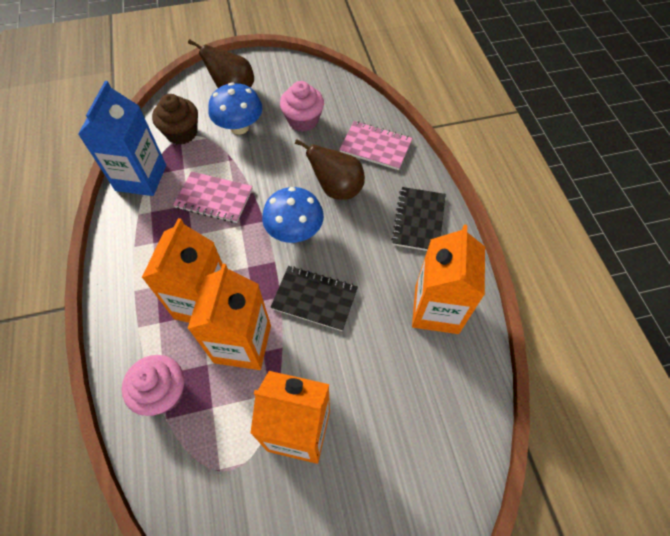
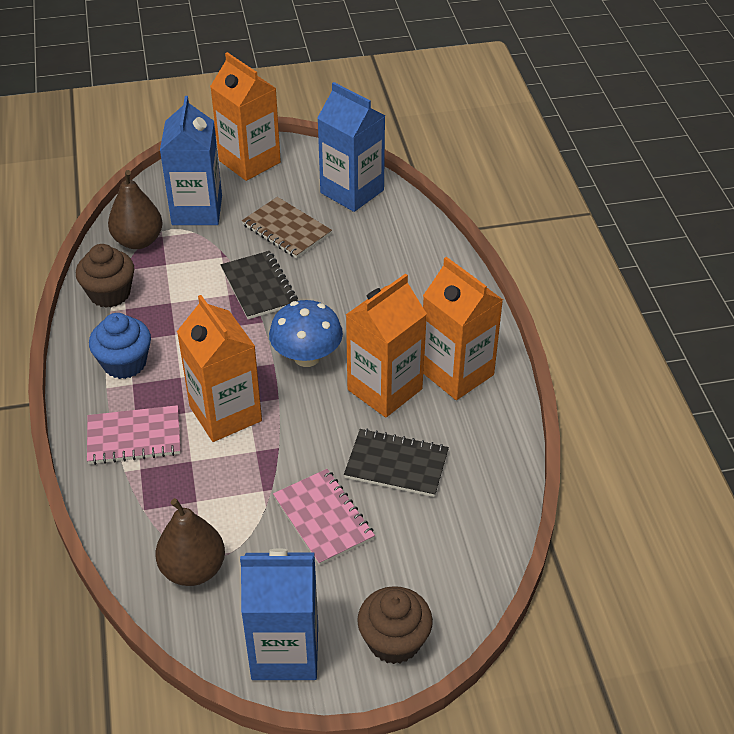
blue carton: [78,81,166,196] = 1 -> [160,96,222,225] [240,548,318,680] [317,82,385,212] = 3
blue cupcake: none = 0 -> [89,313,151,379] = 1
blue mushroom: [208,82,262,135] [262,187,324,243] = 2 -> [269,300,343,367] = 1
brown cupcake: [152,94,198,145] = 1 -> [76,244,134,308] [357,586,433,664] = 2
brown notebook: none = 0 -> [242,197,332,259] = 1
pink cupcake: [122,355,184,416] [280,81,324,132] = 2 -> none = 0

